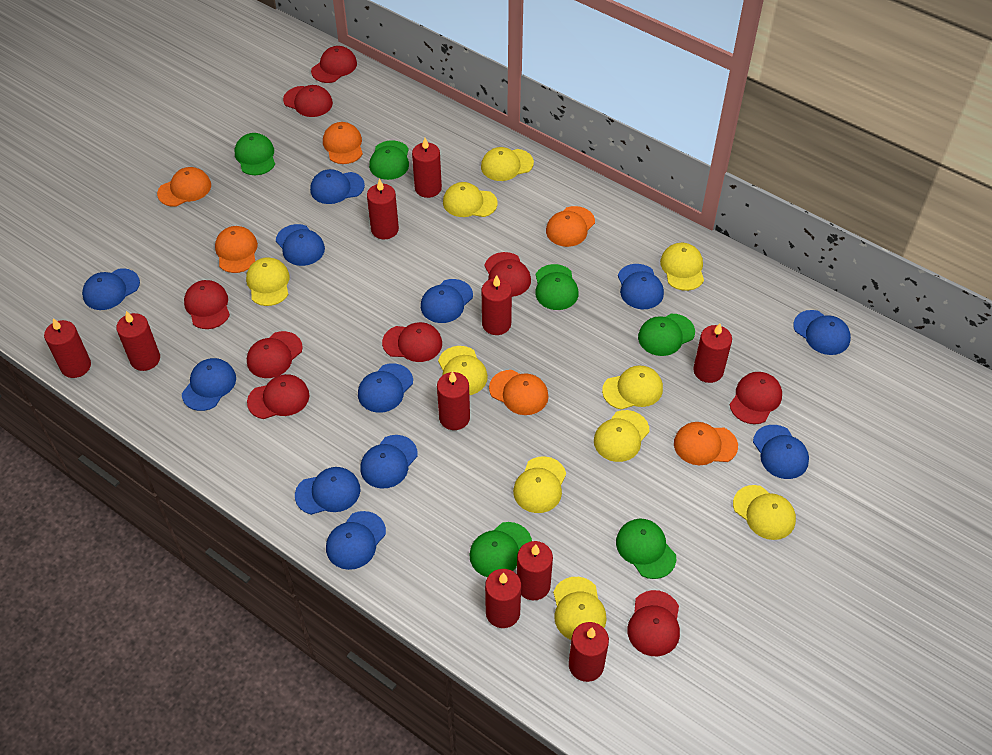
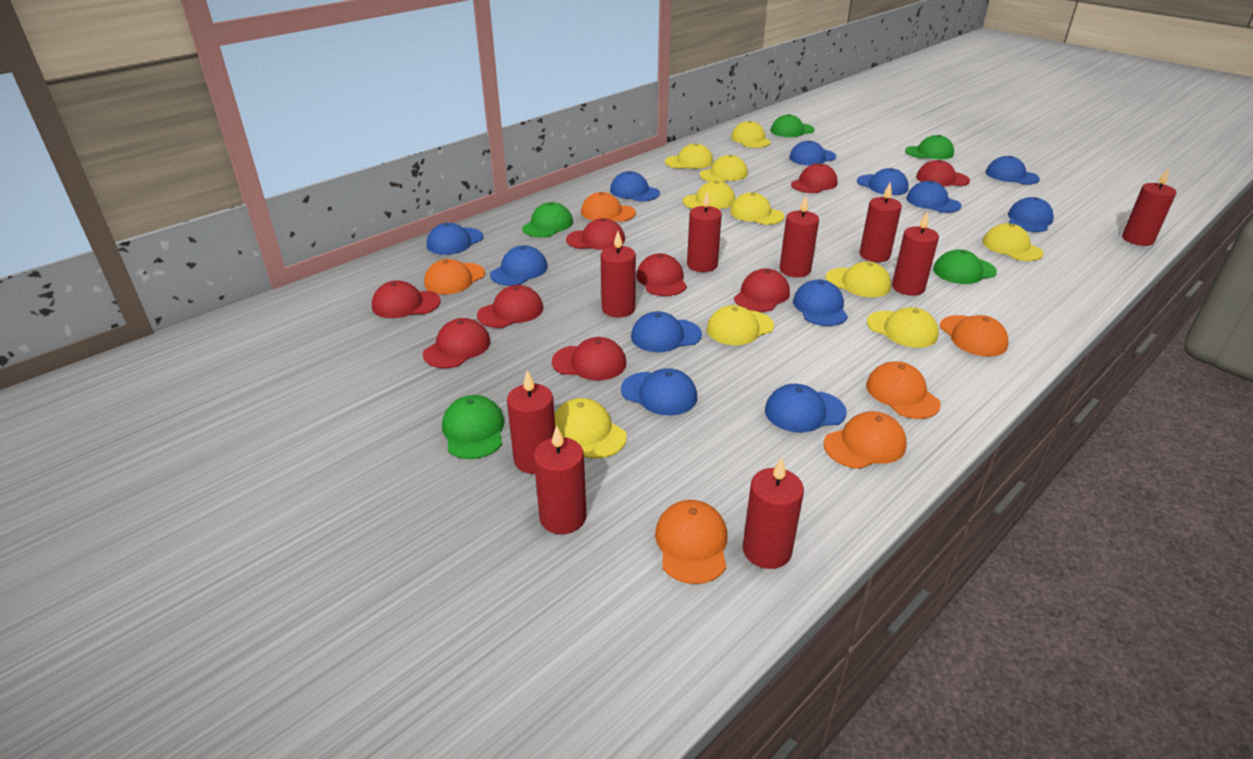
green cap: [234,133,275,175] [369,140,409,180] [469,522,532,577] [535,264,579,310] [616,519,676,579] [638,314,695,356] = 6 -> [442,395,504,459] [522,202,573,238] [771,114,815,137] [905,135,954,159] [933,249,997,284] = 5
red candle: [44,318,91,378] [116,311,160,371] [367,179,399,239] [412,138,442,198] [437,371,470,430] [482,275,512,335] [485,569,521,628] [517,541,553,600] [569,622,609,682] [693,323,732,383] = 10 -> [507,370,555,474] [534,425,587,534] [601,231,636,318] [687,191,722,272] [743,458,804,569] [780,196,819,277] [860,182,902,262] [892,212,939,296] [1122,168,1177,246] = 9

